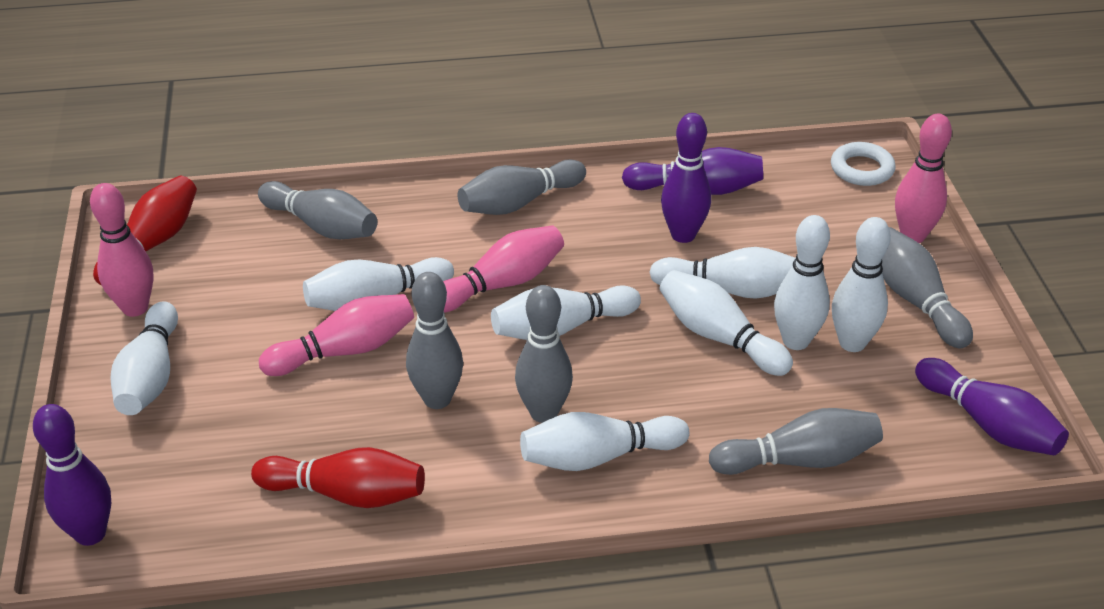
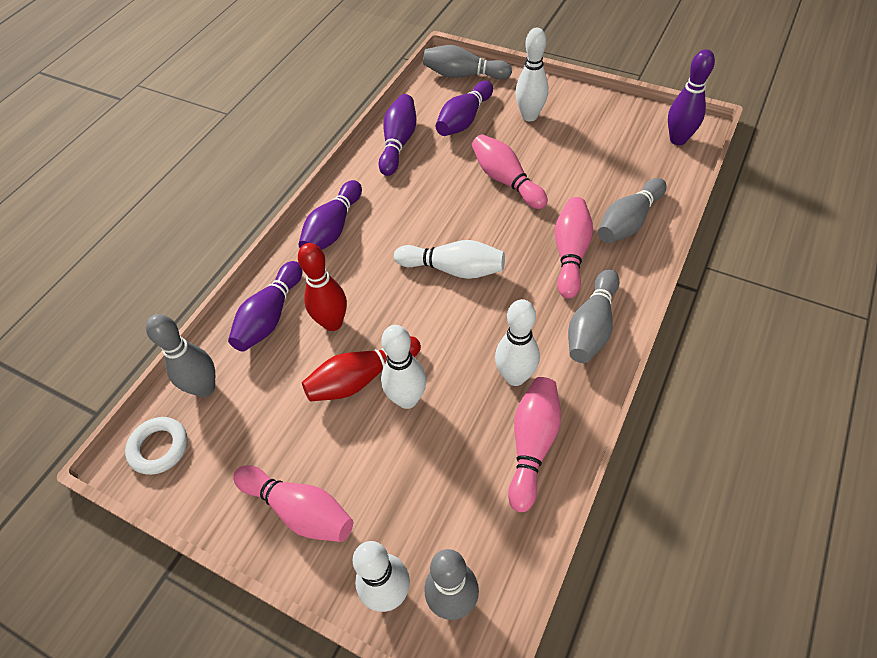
grey bowling pin: [258,181,377,239] [406,272,463,409] [458,159,586,215] [515,285,573,423] [709,408,883,475] [881,227,973,348] = 6 -> [146,314,215,397] [423,45,512,80] [424,549,479,620] [568,269,619,363] [598,178,667,243] = 5
purple bowling pin: [33,404,111,546] [622,147,763,195] [661,113,711,243] [915,358,1069,455] = 4 -> [228,261,303,351] [299,180,362,250] [379,94,417,176] [436,81,493,136] [668,49,715,145] = 5
white bowling pin: [111,301,178,415] [303,257,454,311] [491,286,641,340] [520,412,689,471] [650,247,796,299] [660,270,793,376] [774,215,830,350] [832,217,891,352] = 8 -> [353,541,410,612] [381,325,426,409] [394,240,505,279] [495,299,540,386] [515,28,548,121] = 5

